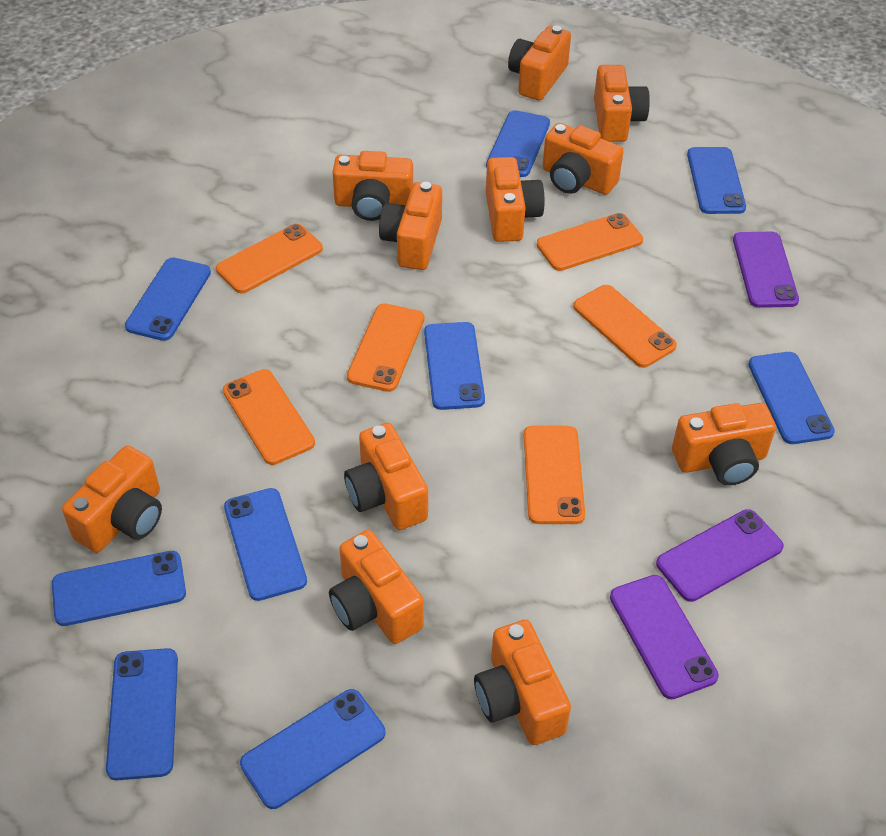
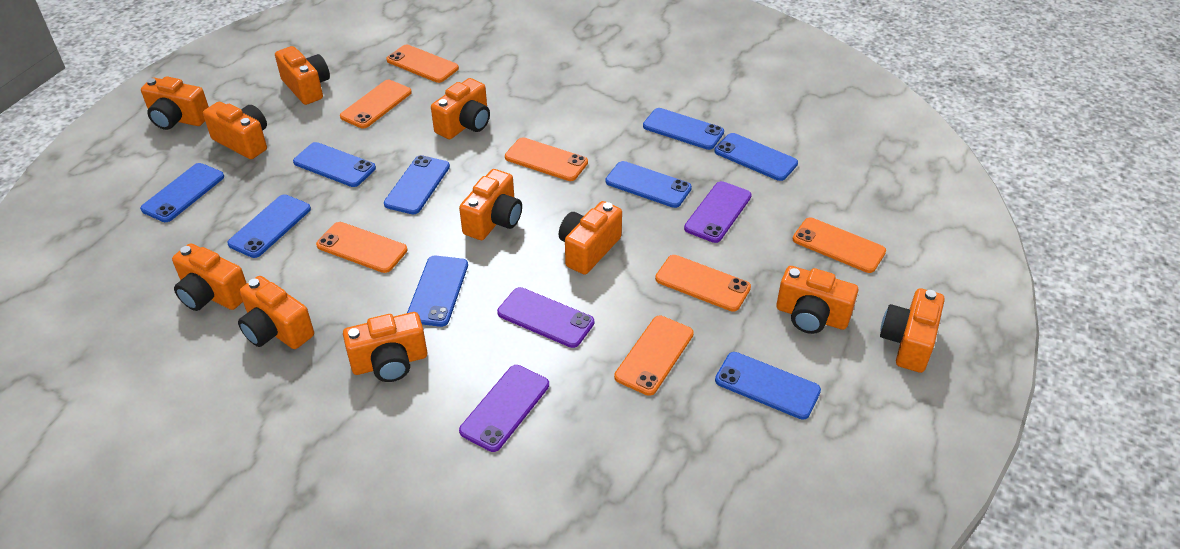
orange phone: [216,224,323,293] [223,369,315,465] [347,303,424,392] [524,426,585,524] [537,213,643,271] [573,285,677,368] = 6 -> [316,222,407,273] [340,80,412,128] [386,44,459,83] [505,137,588,181] [614,316,694,396] [655,255,751,312] [793,217,886,273] = 7

